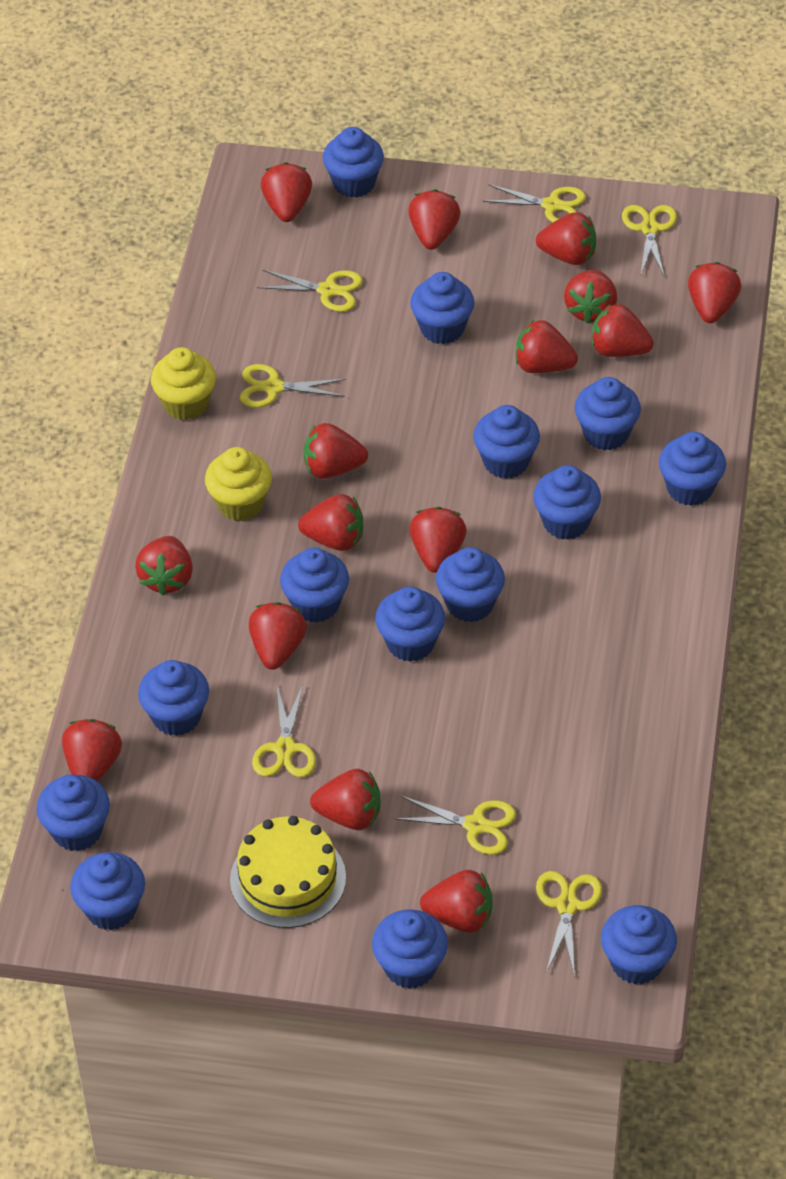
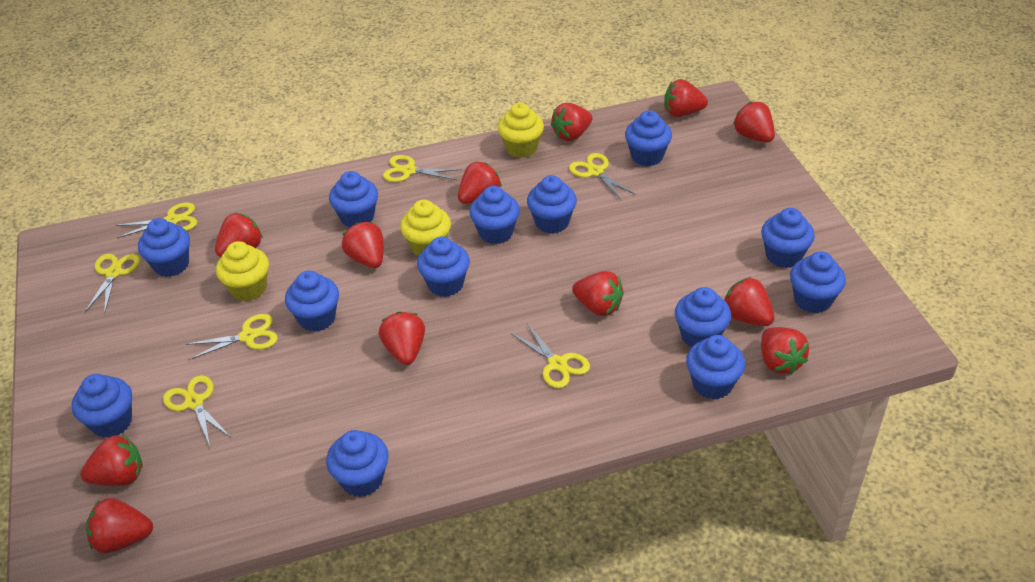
blue cupcake: [37,774,110,851] [70,852,145,930] [138,660,209,736] [280,548,349,623] [323,127,384,198] [372,909,448,989] [375,586,445,662] [410,272,474,344] [436,547,505,622] [473,405,540,479] [533,465,601,540] [575,377,641,451] [601,905,677,985] [659,432,726,506] = 14 -> [72,374,132,438] [138,218,190,277] [285,271,339,332] [326,430,389,497] [329,171,378,227] [417,237,470,297] [469,186,520,244] [527,175,577,234] [625,110,672,166] [675,287,731,347] [686,335,745,400] [761,208,815,268] [790,251,846,313] = 13
red strawberry: [62,719,122,782] [135,536,193,595] [249,602,307,670] [261,162,312,222] [298,494,363,551] [303,423,368,479] [310,769,380,830] [408,189,461,250] [409,507,467,573] [420,870,493,933] [515,320,578,373] [536,212,596,265] [564,270,617,324] [591,304,654,357] [688,262,742,323] = 15 -> [80,434,143,486] [86,498,153,553] [215,213,263,257] [342,222,384,268] [379,311,425,365] [458,161,502,204] [551,103,593,141] [572,271,624,316] [664,79,708,117] [724,277,775,326] [733,101,775,142] [761,327,809,374] = 12
yellow cake: [230,816,346,928] = 1 -> none = 0
yellow cupcake: [151,347,216,420] [205,447,272,521] = 2 -> [216,241,269,301] [400,200,451,257] [498,103,544,158] = 3

